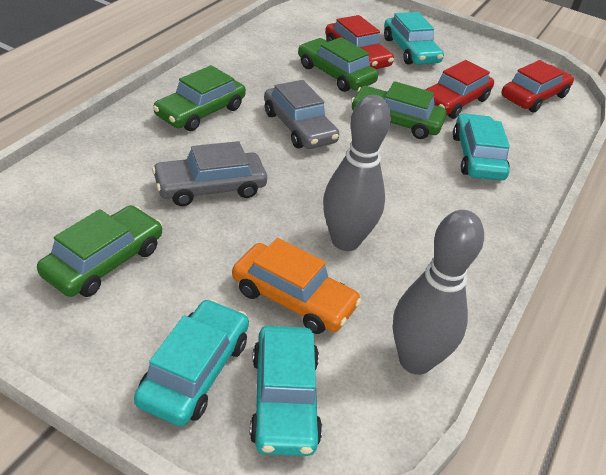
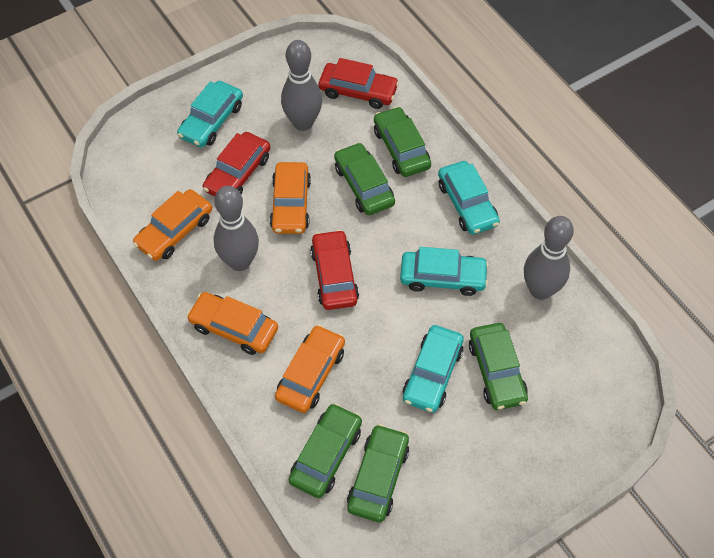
green car: [37,205,162,297] [153,65,246,131] [298,37,378,92] [351,81,447,139] = 4 -> [289,403,362,498] [334,142,395,215] [347,424,409,522] [374,107,431,177] [469,323,528,410] = 5
grey bowling pin: [323,95,391,251] [393,210,484,375] = 2 -> [214,186,259,271] [281,40,322,131] [524,216,574,300] = 3
grey car: [152,141,267,206] [264,80,339,149] = 2 -> none = 0
orange car: [232,238,362,334] = 1 -> [133,189,212,261] [187,292,278,355] [270,162,311,234] [275,325,345,413] = 4

